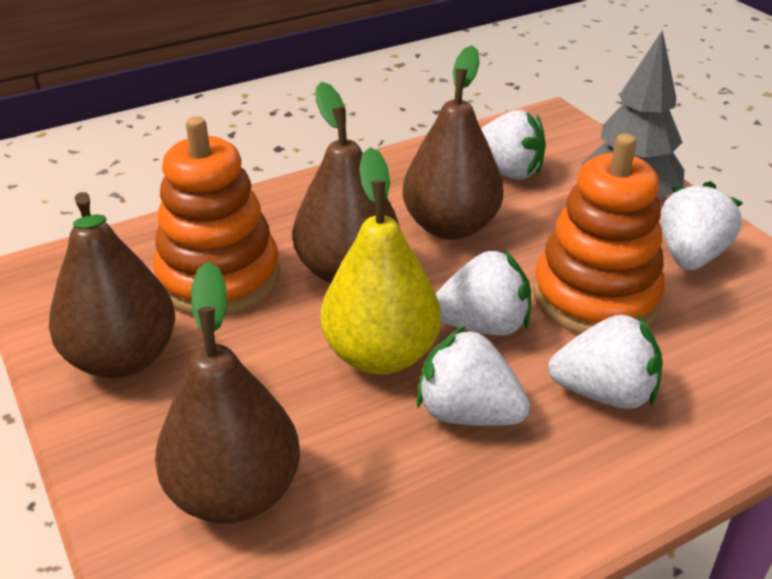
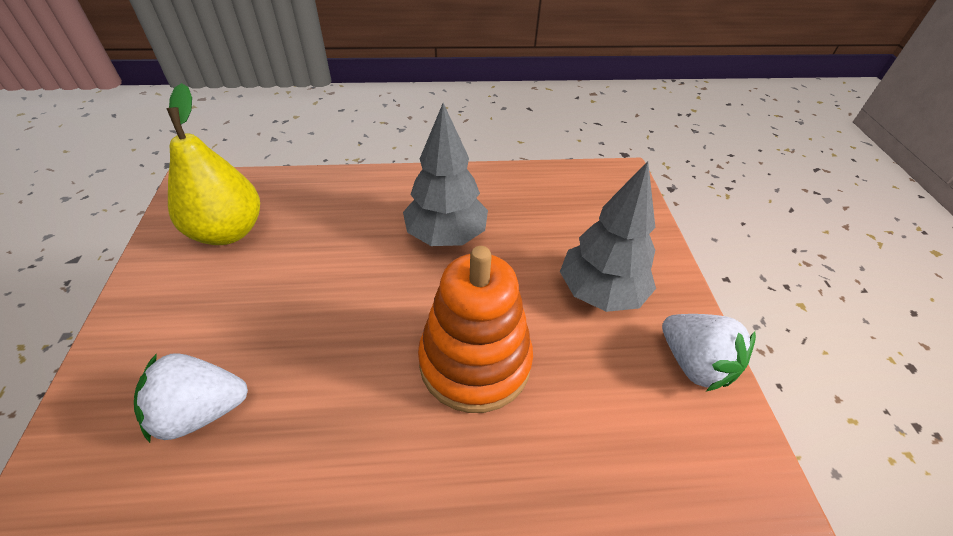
brown pear: [49,192,175,378] [155,262,300,524] [292,82,399,283] [402,45,504,240] = 4 -> none = 0
grey tree: [581,30,684,199] = 1 -> [403,103,488,246] [560,161,656,312] = 2
orange stacking toy: [153,116,280,315] [533,134,665,334] = 2 -> [418,246,533,413] = 1
white strawberry: [416,326,530,426] [436,249,531,335] [481,110,546,180] [548,314,663,409] [661,181,743,270] = 5 -> [134,353,248,443] [662,314,756,391] = 2

